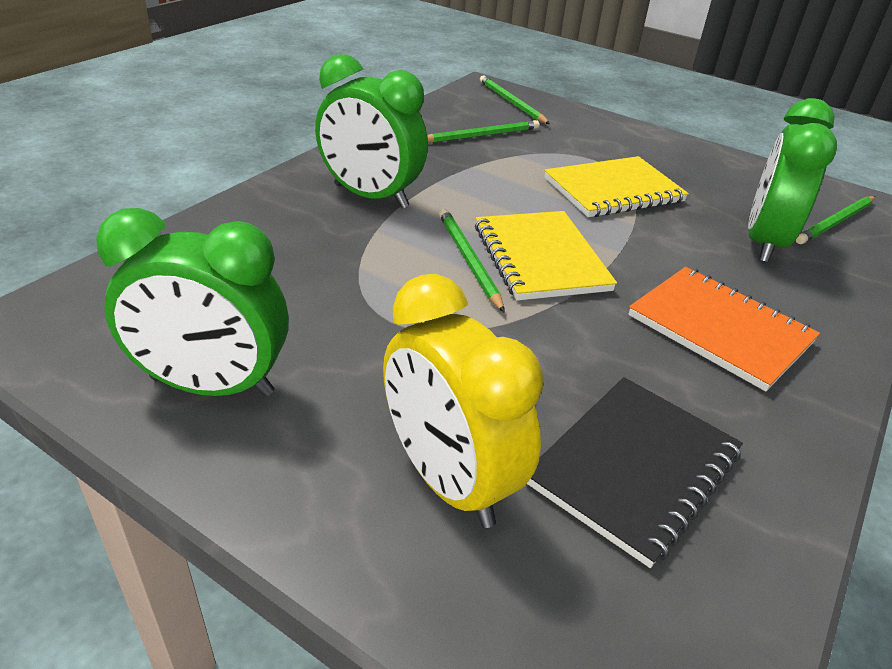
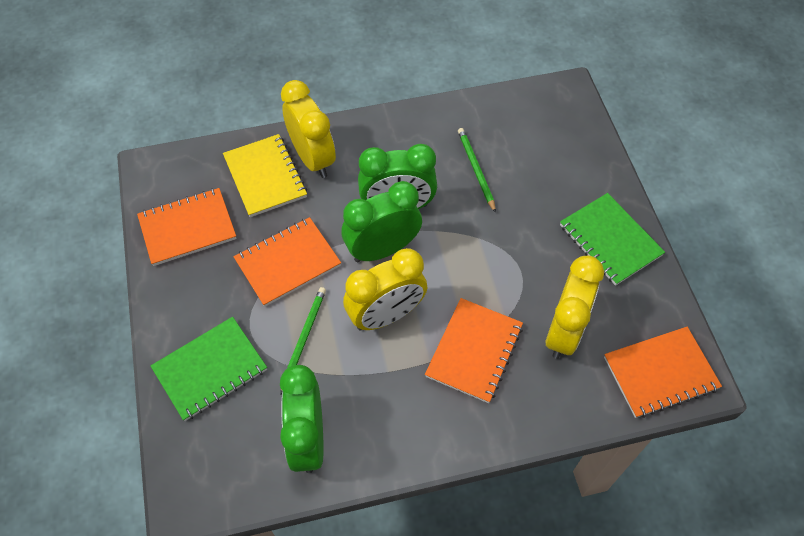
black notebook: [527,377,743,568] = 1 -> none = 0
green notebook: none = 0 -> [151,317,267,421] [560,193,665,286] = 2
green pencil: [427,120,539,143] [439,209,505,313] [480,76,550,124] [796,196,875,244] = 4 -> [281,287,326,394] [458,128,496,213] = 2
orange notebook: [628,267,820,391] = 1 -> [137,188,237,266] [234,217,341,307] [425,298,523,403] [604,327,722,418] = 4
yellow clock: [383,274,543,528] = 1 -> [281,80,336,178] [343,248,427,331] [546,256,604,359] = 3
yellow notebook: [475,211,617,301] [544,156,689,217] = 2 -> [223,134,307,217] = 1

